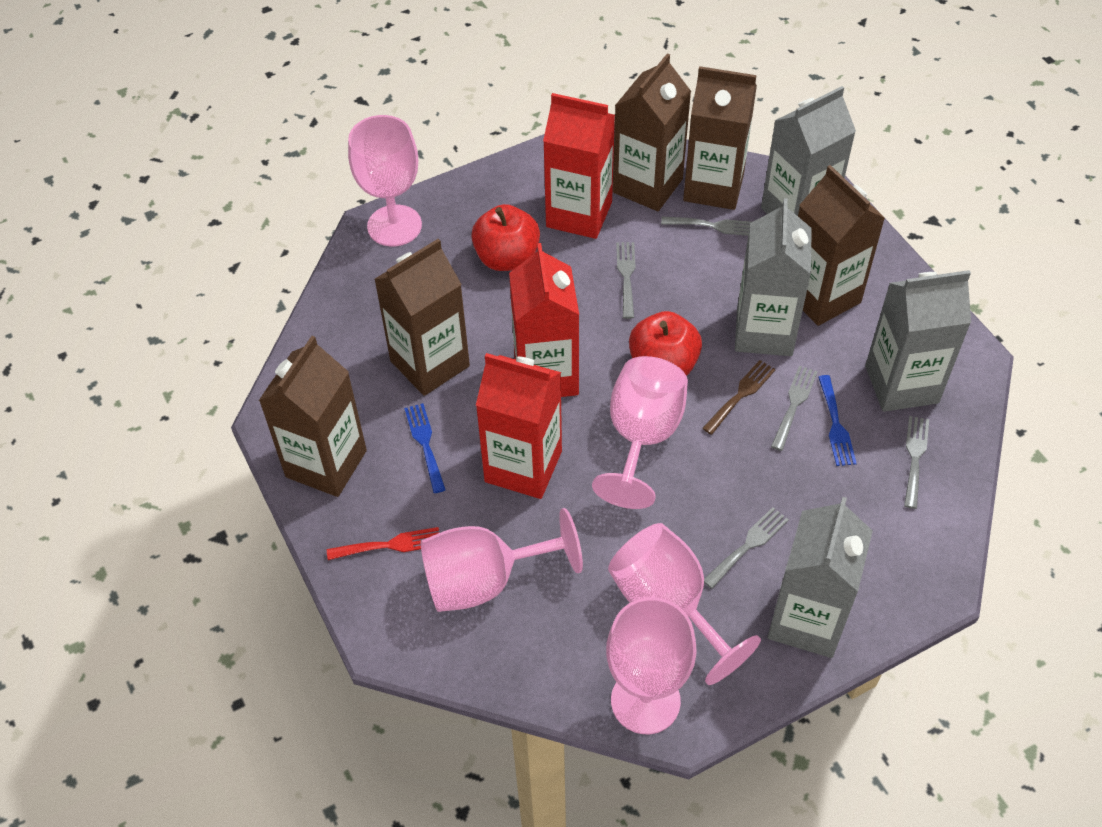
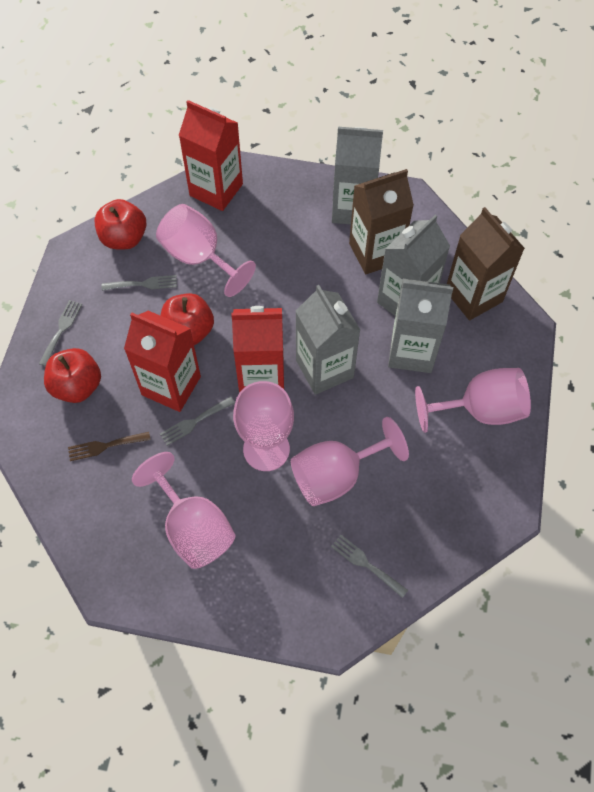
blue fork: [404,403,446,493] [818,375,857,466] = 2 -> none = 0
brown carton: [259,336,367,497] [374,239,470,396] [613,53,691,211] [683,66,757,210] [798,165,885,326] = 5 -> [349,169,414,274] [447,207,525,320] = 2
grey fork: [616,242,636,319] [661,217,751,236] [704,507,789,589] [771,366,818,451] [904,416,929,509] = 5 -> [39,300,82,366] [102,275,177,291] [160,396,235,446] [331,535,408,598] = 4
red apple: [471,204,540,271] [629,311,702,376] = 2 -> [44,348,101,403] [94,199,146,249] [160,293,214,345] = 3
red fork: [327,527,439,560] = 1 -> none = 0

